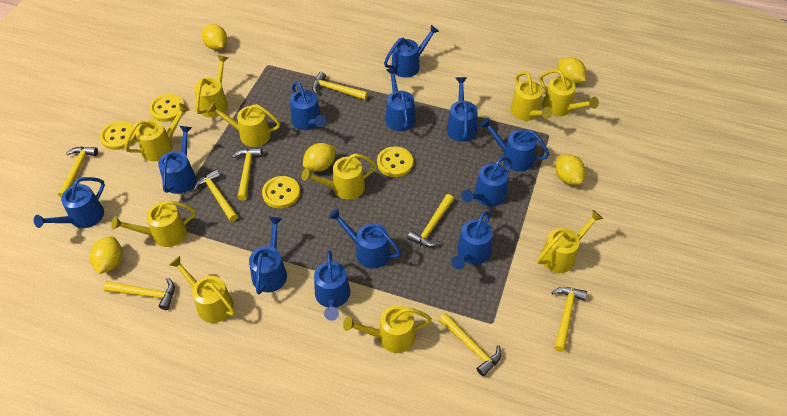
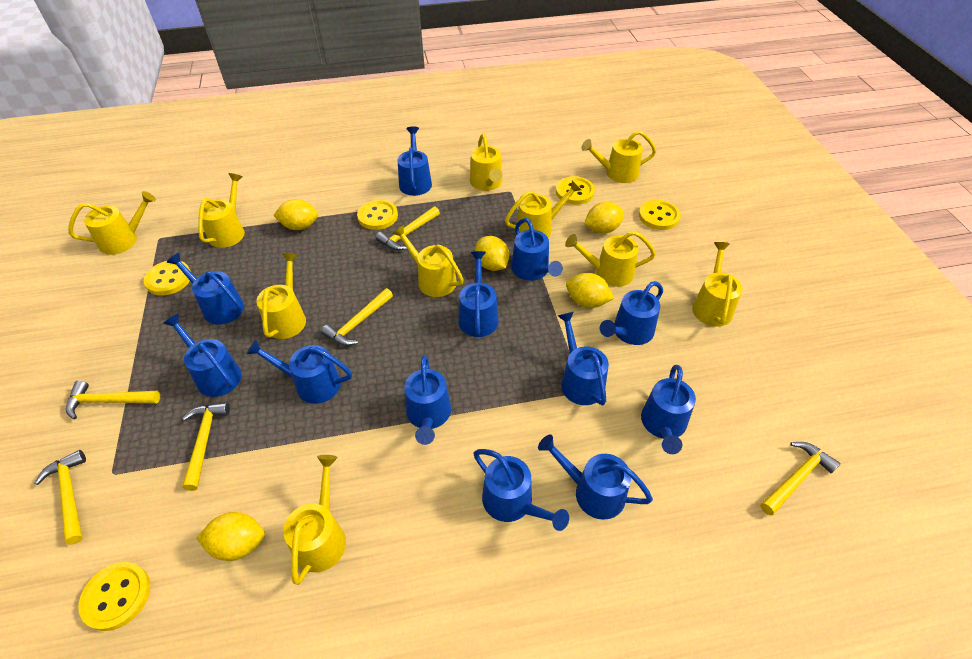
yellow button: [100,121,136,150] [149,94,184,122] [262,176,300,208] [377,146,413,177] = 4 -> [78,562,150,631] [143,261,190,296] [357,200,398,230] [556,176,595,205] [639,200,681,230] = 5
yellow hammer: [58,147,98,197] [104,278,175,310] [194,170,238,222] [232,148,262,201] [312,72,368,100] [407,194,454,247] [439,313,502,376] [551,287,587,352] = 8 -> [34,450,86,545] [66,380,160,419] [182,403,230,491] [321,288,393,346] [376,206,440,251] [761,442,841,516] = 6

